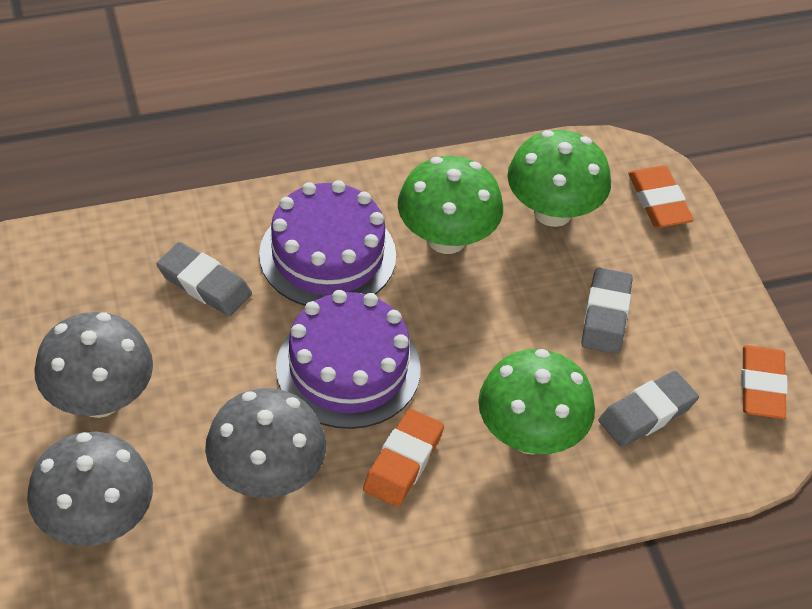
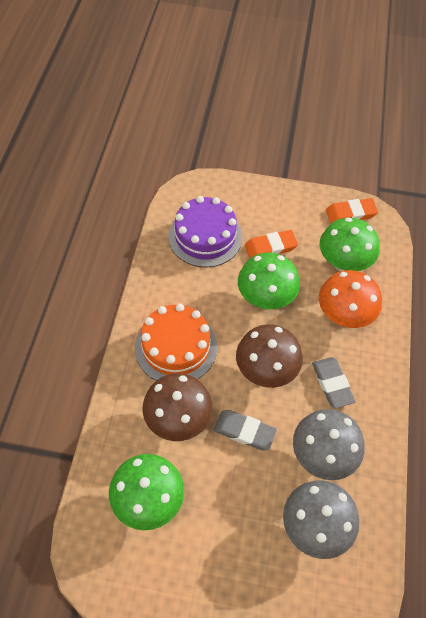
brown mushroom: none = 0 -> [142,373,213,441] [236,324,303,388] = 2
grey eraser: [157,242,252,316] [582,267,633,354] [598,371,699,447] = 3 -> [214,410,277,450] [312,357,356,408] = 2
grey mushroom: [27,432,153,546] [34,312,153,418] [205,388,326,498] = 3 -> [283,480,359,559] [293,409,364,480] = 2
orange cake: none = 0 -> [135,304,217,381] = 1
orange eraser: [363,409,444,507] [628,165,694,228] [741,345,788,419] = 3 -> [245,230,298,258] [326,198,378,223] = 2
orange mushroom: none = 0 -> [319,270,382,328] = 1
purple cake: [259,180,396,306] [276,290,421,429] = 2 -> [168,196,242,267] = 1

